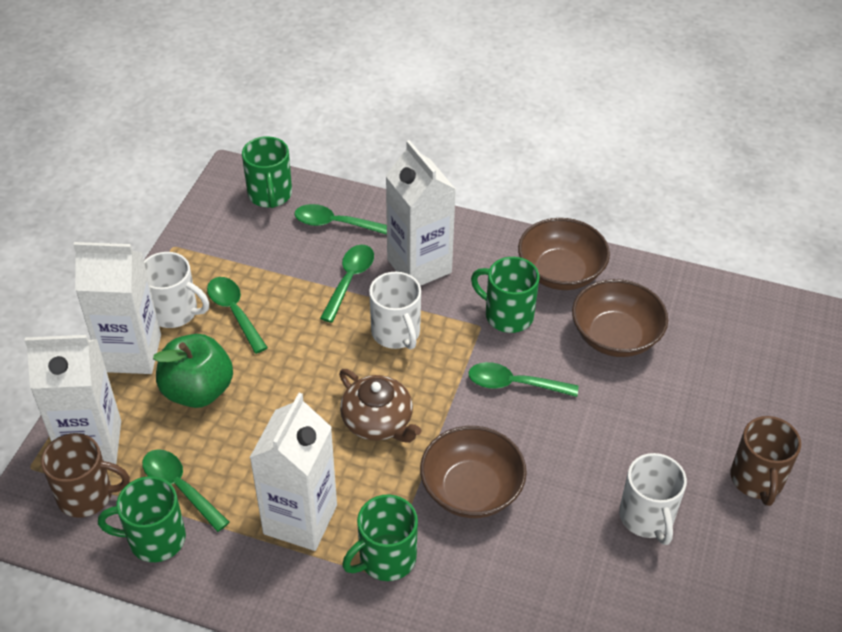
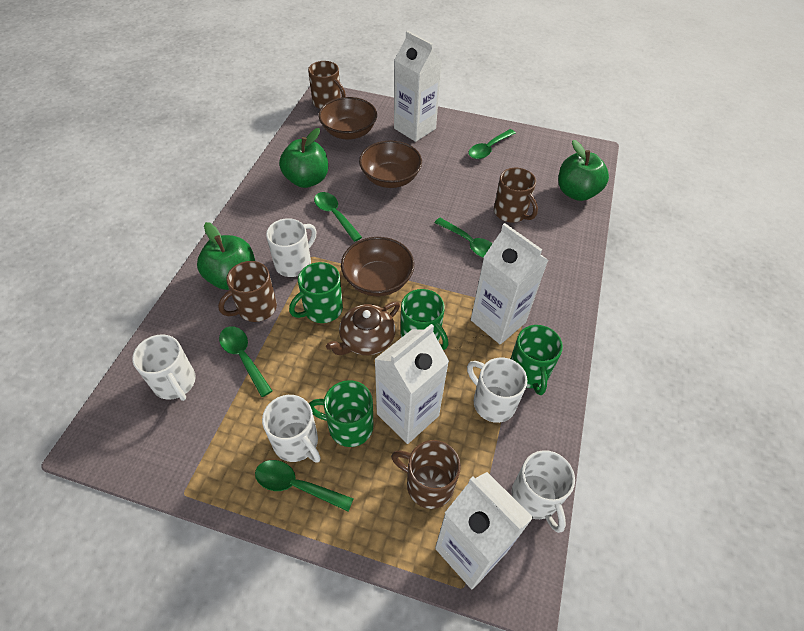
brown mug: [41,433,130,518] [731,416,801,506] = 2 -> [218,261,277,322] [308,61,346,109] [391,440,461,509] [494,168,538,223] = 4
green apple: [153,334,233,408] = 1 -> [197,222,255,290] [279,128,328,188] [558,140,609,201] = 3
white mug: [144,252,209,328] [369,272,421,350] [619,453,687,545] = 3 -> [132,334,196,401] [262,395,321,463] [266,218,317,277] [467,358,528,423] [512,450,575,533] = 5

